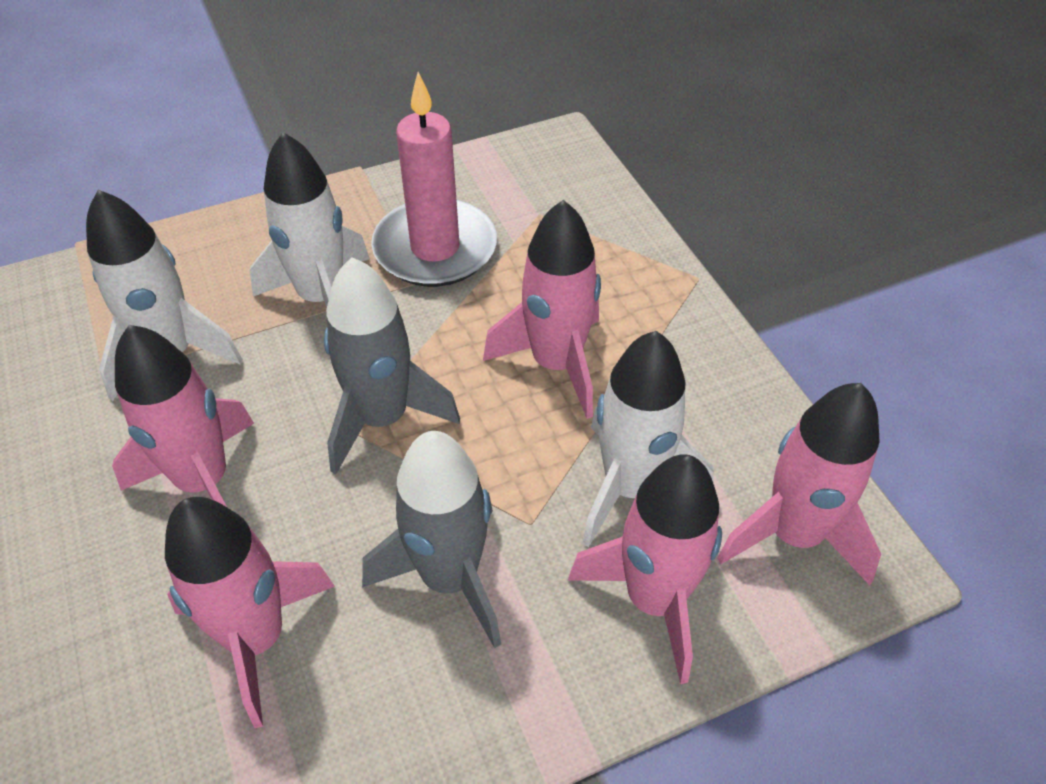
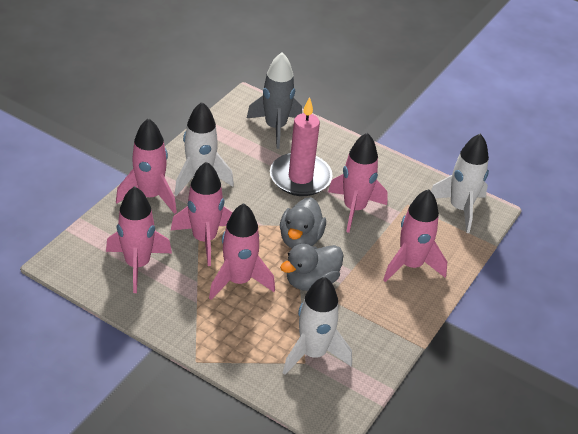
grey duck: none = 0 -> [280,197,326,248] [280,244,343,291] = 2
grey rocket: [324,257,460,474] [362,431,501,648] = 2 -> [247,52,302,149] = 1
pink rocket: [112,325,254,507] [165,497,335,728] [483,200,601,419] [568,454,722,684] [717,383,881,585] = 5 -> [106,186,172,293] [116,118,177,214] [171,162,232,266] [209,203,275,300] [328,133,388,233] [383,189,447,282] = 6

